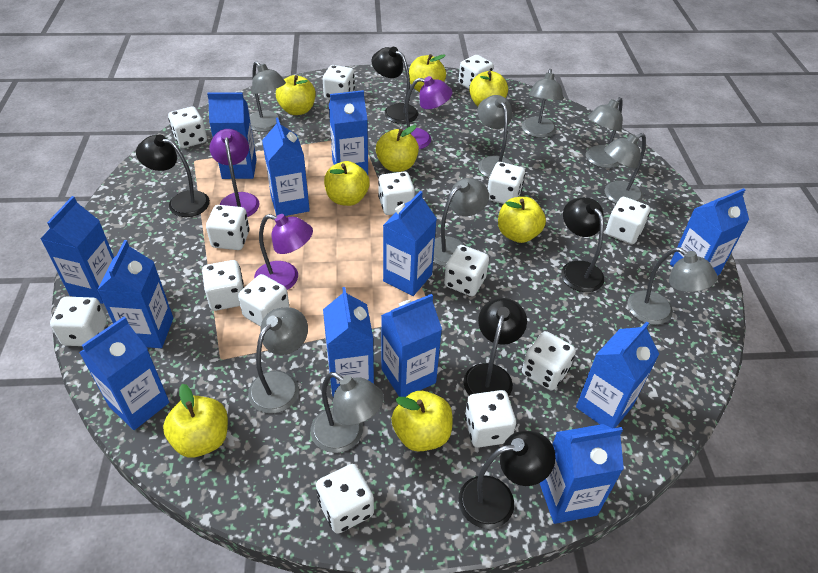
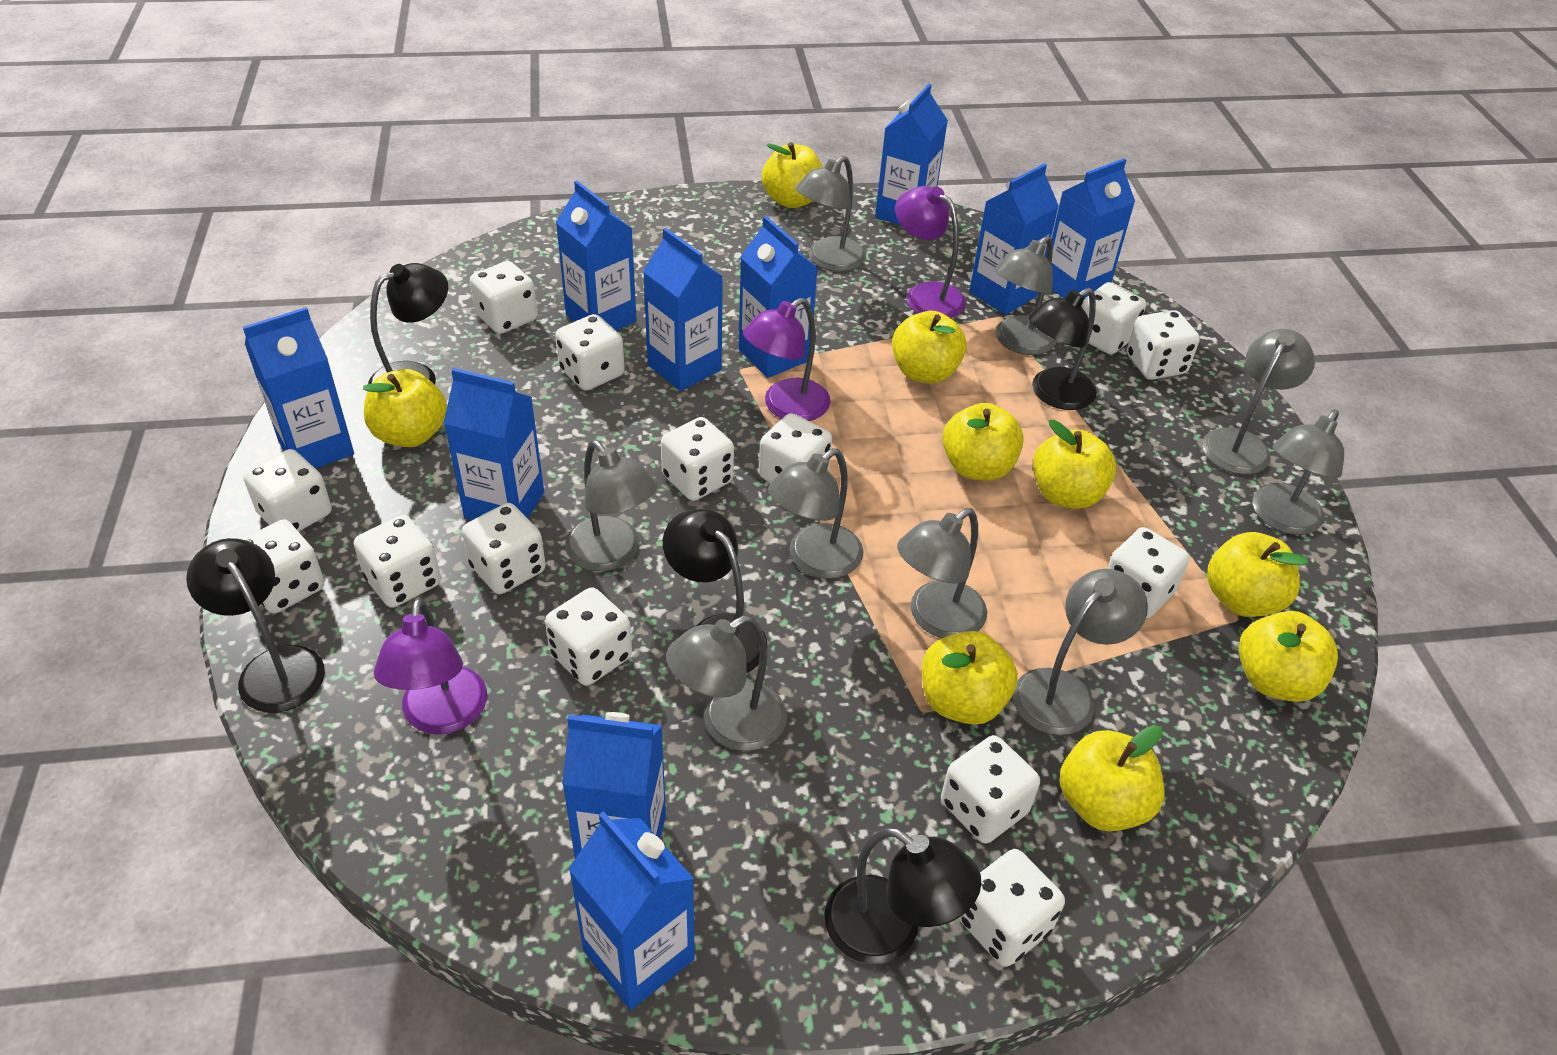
blue carton: [40,196,114,304] [79,317,169,430] [97,240,173,348] [207,93,257,179] [262,118,310,216] [323,287,374,397] [329,90,368,175] [381,294,442,397] [383,191,437,296] [540,424,624,524] [576,321,659,428] [670,188,749,276] = 12 -> [243,307,354,469] [444,368,544,520] [556,181,637,331] [562,712,666,859] [569,811,695,1010] [643,228,723,391] [739,216,818,378] [875,84,948,225] [969,163,1059,315] [1051,158,1135,299] = 10
yellow apple: [163,384,228,458] [276,75,315,115] [324,161,370,206] [376,125,419,172] [392,391,453,451] [409,54,446,92] [469,71,508,107] [498,197,546,243] = 8 -> [363,369,447,447] [762,142,823,208] [892,311,966,384] [922,631,1018,725] [942,403,1024,480] [1033,420,1116,509] [1060,725,1164,831] [1207,532,1309,617] [1239,611,1338,702] = 9

